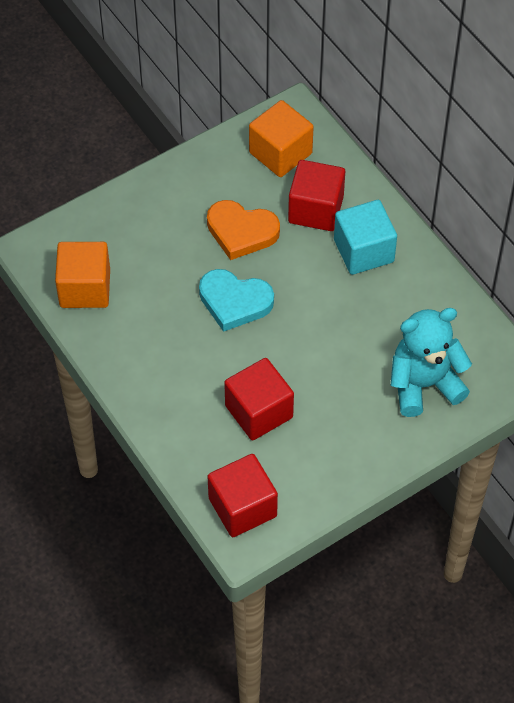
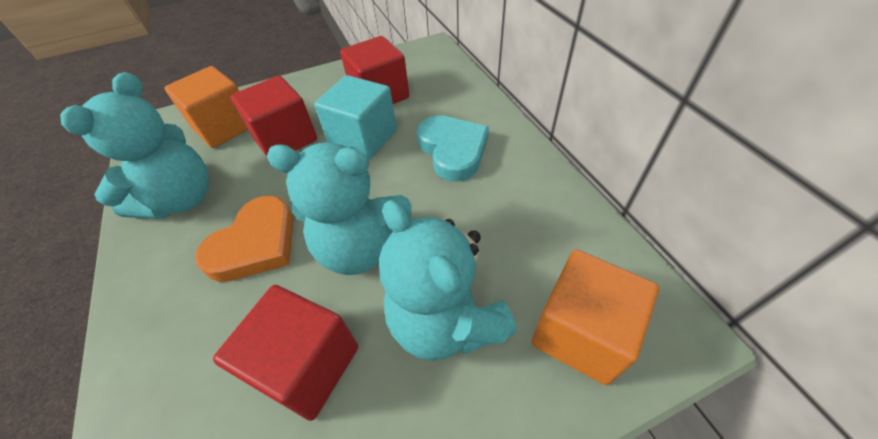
turquoise teddy bear: [391,308,472,417] = 1 -> [60,72,209,219] [267,142,412,275] [379,200,516,361] = 3

